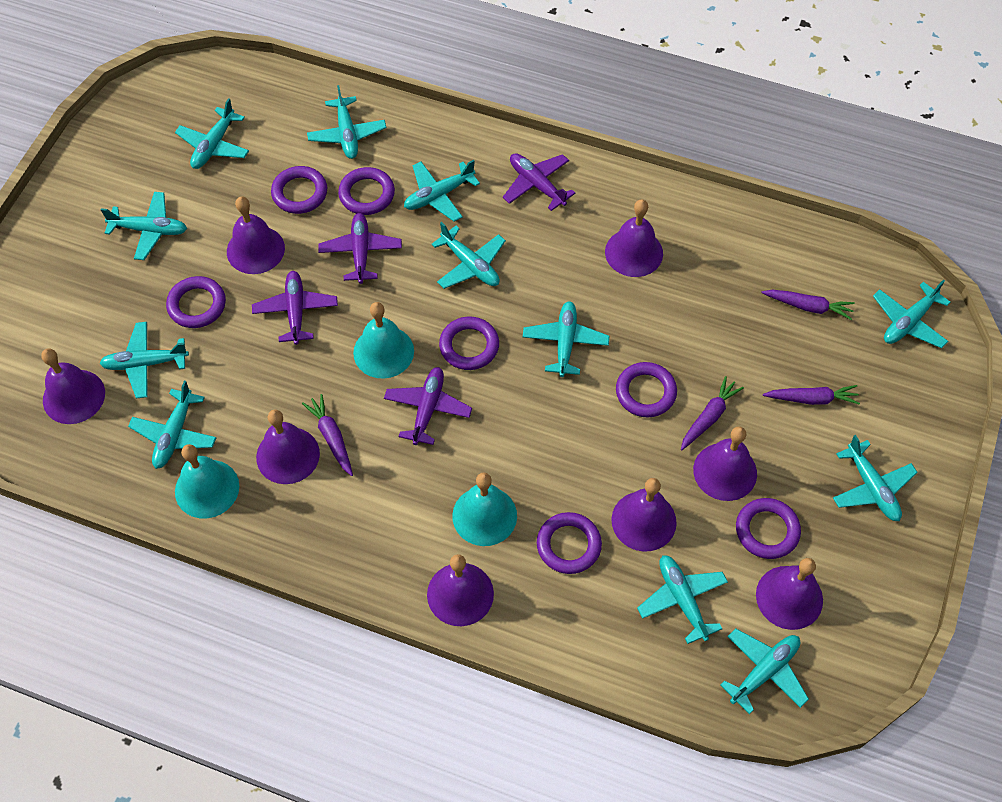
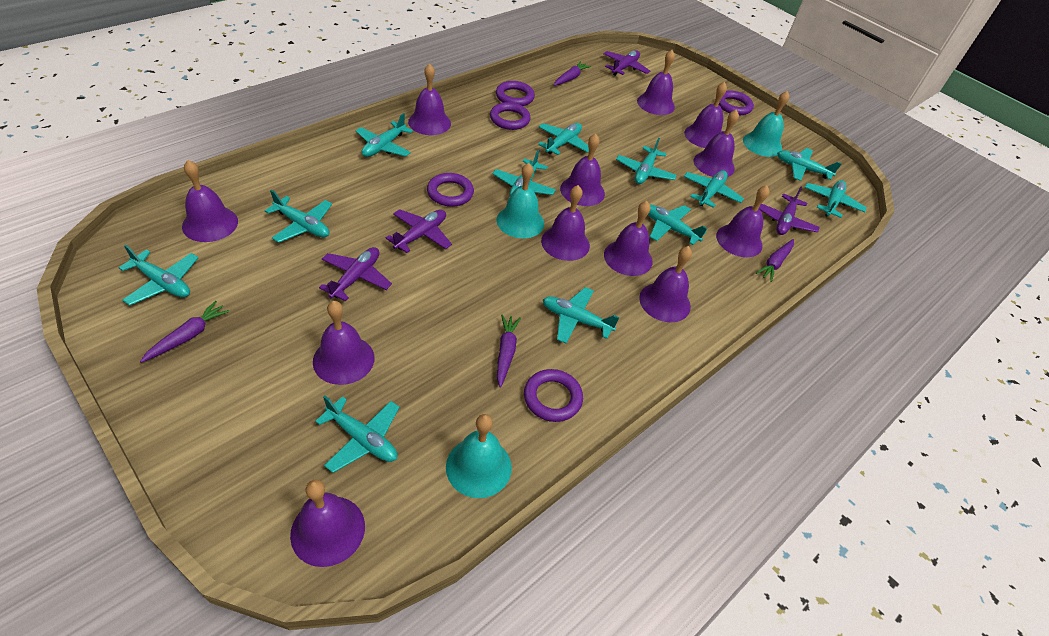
purple bell: [41,348,105,424] [227,197,285,274] [256,409,320,484] [427,554,494,626] [605,199,663,277] [611,478,677,551] [693,426,757,501] [756,558,823,630] = 8 -> [182,160,238,242] [290,480,365,567] [313,301,374,385] [408,63,451,135] [541,185,590,261] [560,133,605,206] [604,201,652,276] [637,50,675,115] [639,246,692,322] [684,82,727,148] [694,109,739,177] [716,185,769,257] = 12
purple ring: [166,276,226,328] [271,166,327,214] [338,167,395,215] [439,317,499,370] [537,512,602,574] [616,362,677,417] [736,498,801,559] = 7 -> [427,173,474,207] [490,102,531,130] [496,81,535,106] [524,369,583,422] [719,91,754,115] = 5

